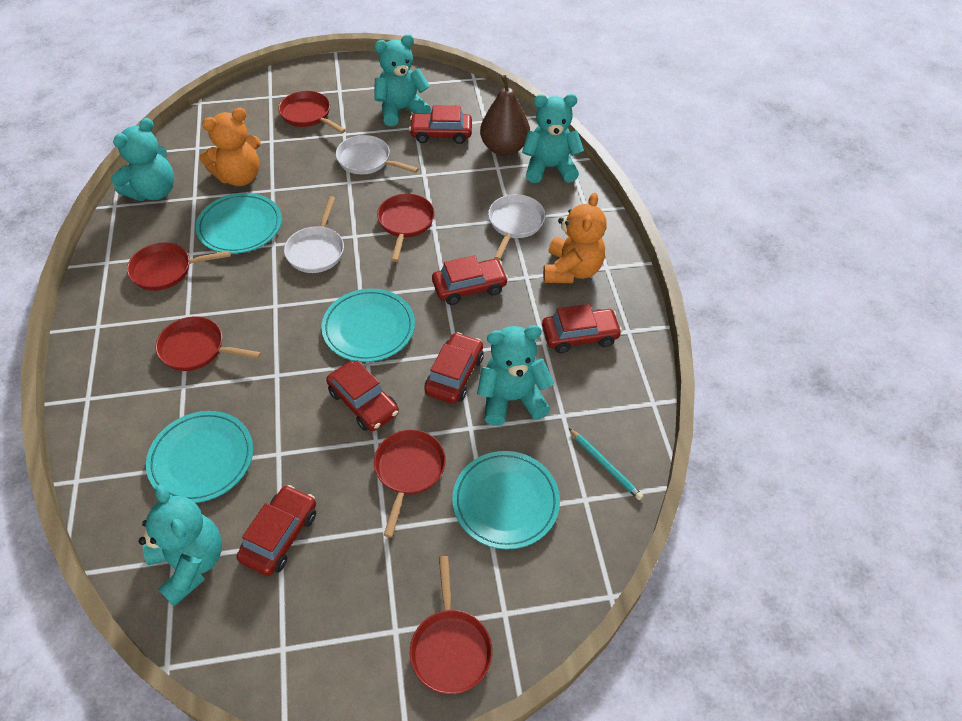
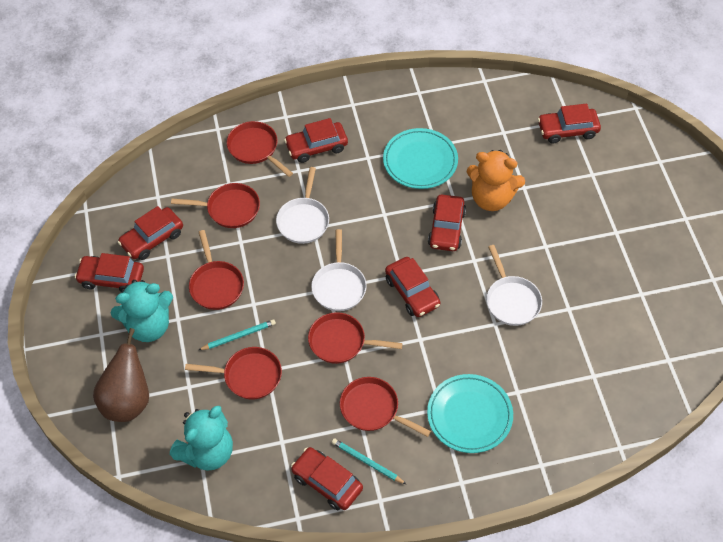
orange teddy bear: [199,108,261,186] [543,192,607,283] = 2 -> [467,150,525,211] = 1
red car: [237,485,316,576] [326,360,399,431] [409,105,472,144] [425,332,484,404] [432,255,508,305] [542,304,622,353] = 6 -> [75,253,144,293] [118,206,183,260] [284,118,348,163] [291,447,363,510] [385,257,440,317] [428,194,466,251] [538,104,601,143] = 7
turquoise pencil: [569,428,643,500] = 1 -> [199,319,276,350] [332,438,406,484] = 2
turquoise plate: [146,411,253,503] [196,193,282,254] [322,289,415,362] [452,451,560,549] = 4 -> [383,128,458,189] [427,374,513,453] = 2
turquoise teddy bear: [111,118,174,201] [138,485,222,606] [374,34,431,126] [477,325,554,426] [522,94,584,183] = 5 -> [111,280,173,342] [170,406,233,471] = 2

